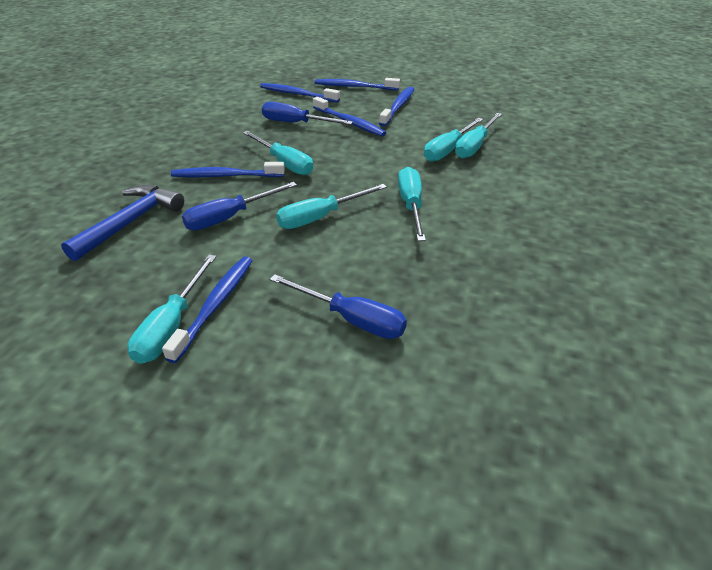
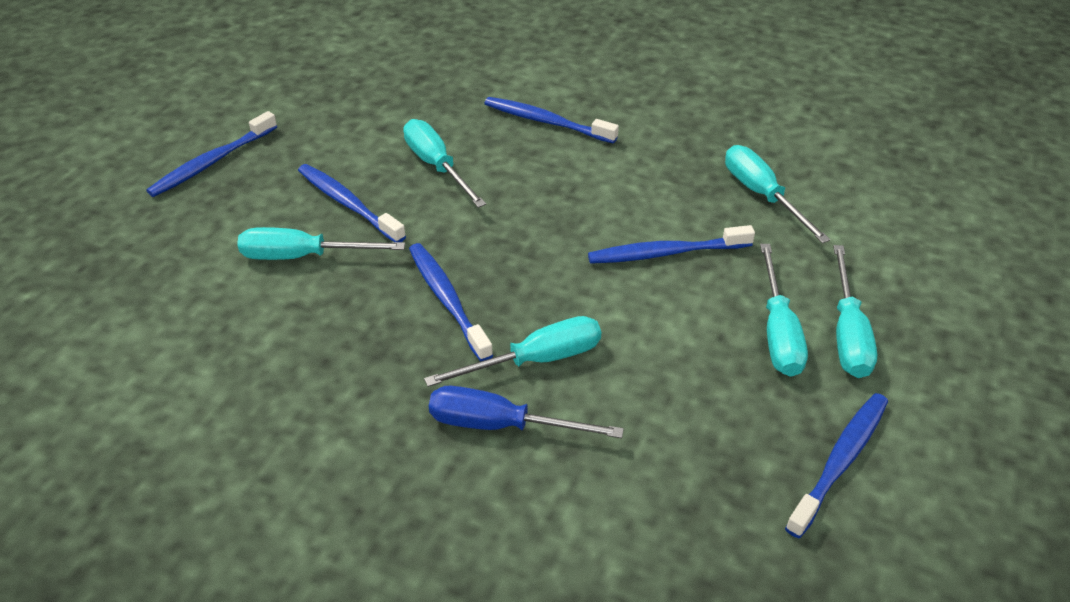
blue hammer: [61,185,184,261] = 1 -> none = 0
blue screwdriver: [182,182,297,230] [262,102,353,125] [270,274,407,339] = 3 -> [429,386,624,438] = 1

